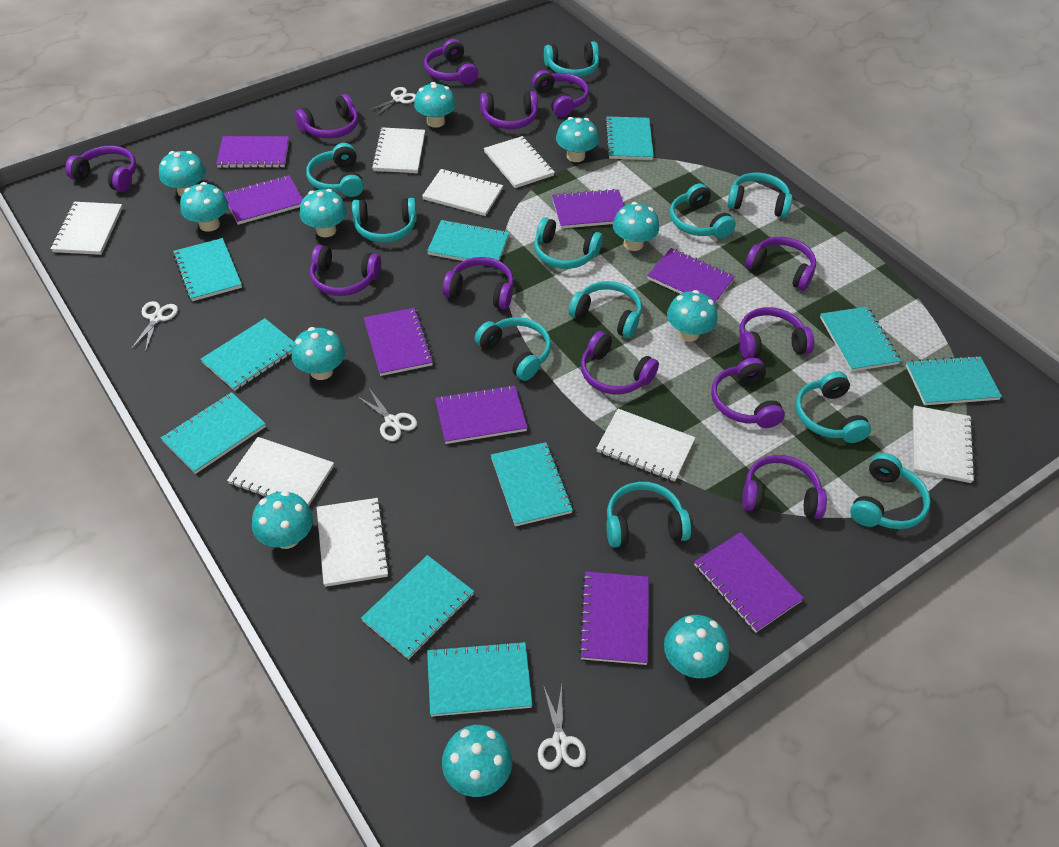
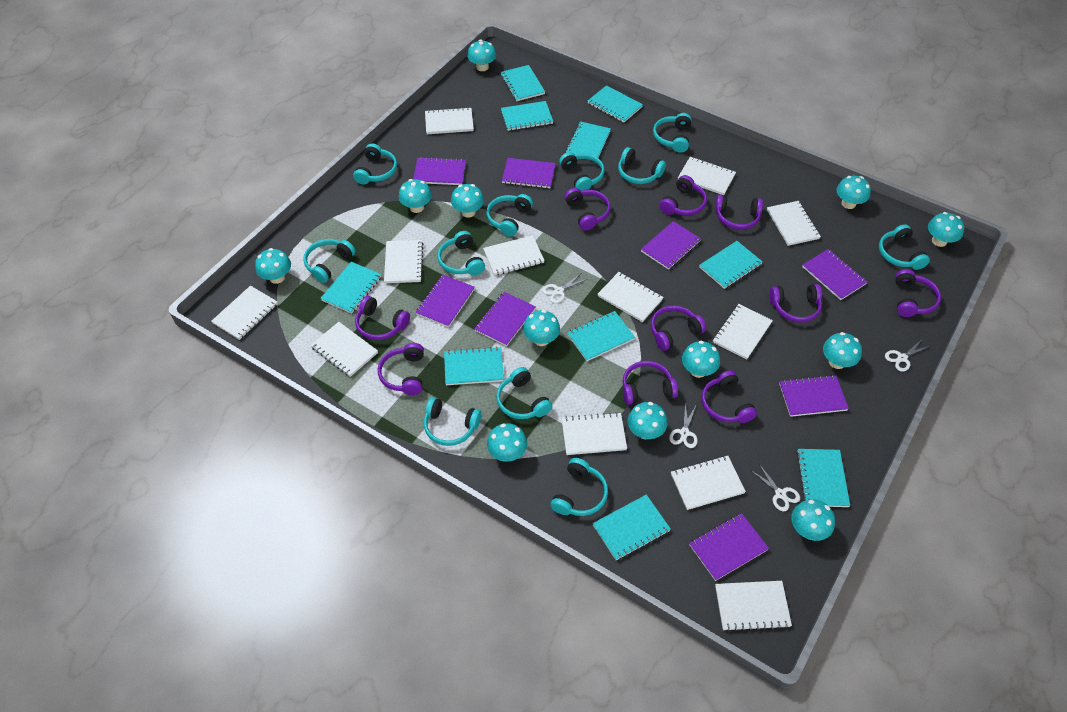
purple headphones: [65,146,136,192] [295,94,358,139] [310,245,381,296] [424,39,478,85] [442,257,514,310] [480,91,538,129] [532,70,589,117] [581,331,659,394] [711,358,785,428] [739,307,814,359] [742,455,827,519] [745,237,816,290] = 12 -> [355,296,410,340] [378,343,424,395] [564,188,611,230] [623,361,678,405] [651,305,706,351] [659,175,707,216] [701,370,757,423] [715,194,763,230] [769,284,822,322] [895,269,941,317] = 10
turquoise mushroom: [159,151,206,197] [180,182,229,232] [252,491,313,549] [292,327,345,380] [300,189,347,237] [414,82,456,128] [442,725,512,797] [556,117,599,162] [613,202,659,251] [664,615,729,678] [667,290,718,342] = 11 -> [255,248,291,284] [399,179,432,213] [451,184,484,218] [467,39,496,71] [487,423,527,462] [523,310,560,346] [628,402,667,439] [682,341,720,378] [791,499,835,541] [823,332,862,369] [837,176,871,209] [928,212,964,247] = 12
white notebook: [51,202,123,255] [227,437,334,506] [317,498,390,587] [371,127,425,173] [422,169,503,216] [484,136,555,188] [596,409,696,482] [913,405,975,483] = 8 -> [211,286,278,340] [311,322,378,377] [384,240,423,283] [425,107,474,134] [483,235,545,276] [562,412,627,455] [598,272,664,322] [671,456,746,510] [678,157,736,195] [713,304,773,360] [715,581,792,631] [767,201,821,246] = 12

